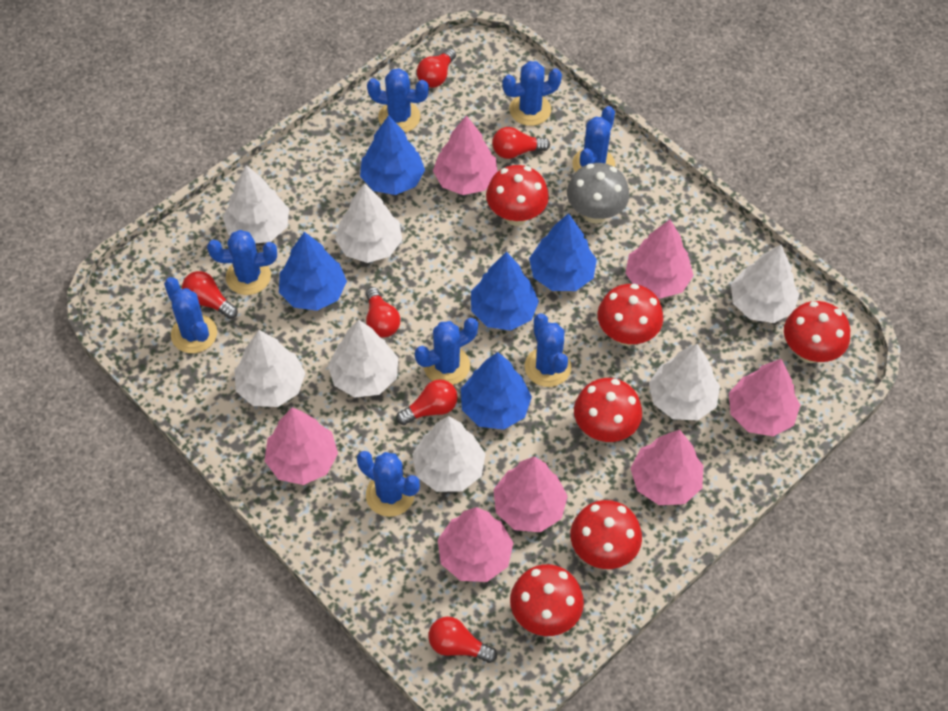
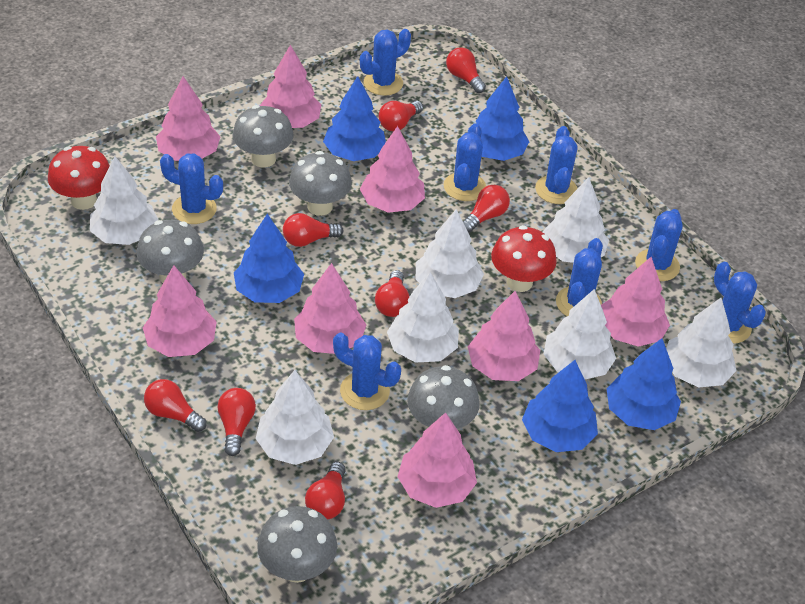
grey mushroom: [567,163,629,224] = 1 -> [137,220,204,283] [233,105,294,168] [257,506,337,583] [289,151,352,216] [407,365,480,429] = 5
pink tree: [265,407,338,485] [433,115,497,195] [438,507,513,582] [494,456,568,532] [625,219,694,299] [630,430,703,505] [729,359,800,436] = 7 -> [143,265,217,357] [156,76,221,161] [259,45,322,128] [294,263,366,354] [360,126,425,213] [398,412,477,508] [468,291,540,381] [601,257,670,347] = 8
red light bulb: [182,271,238,319] [366,287,400,338] [396,379,458,425] [417,48,456,88] [428,616,497,663] [492,127,550,159] = 6 -> [144,379,207,432] [217,388,256,456] [283,213,344,247] [305,462,346,520] [375,270,409,317] [379,101,423,132] [446,47,486,93] [463,185,510,232] = 8
red mushroom: [486,165,549,226] [510,564,584,636] [570,500,642,569] [574,378,642,442] [598,284,663,346] [784,301,850,363] = 6 -> [48,146,110,210] [491,225,557,292] = 2

